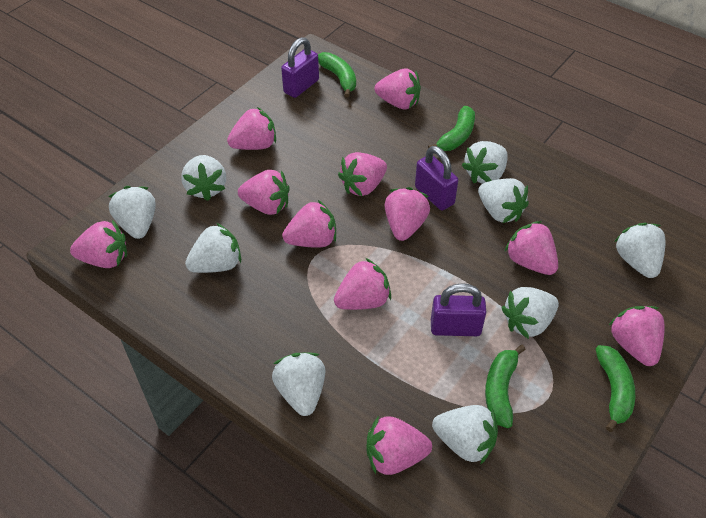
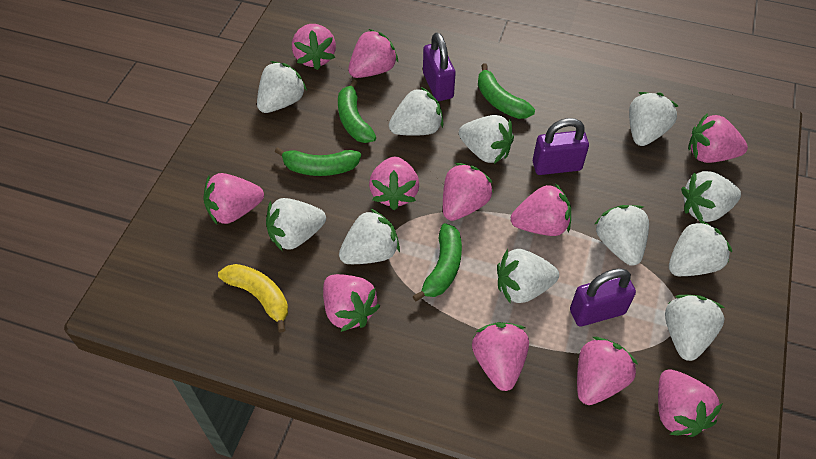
white strawberry: [108,186,155,239] [181,155,226,201] [185,223,241,273] [272,353,325,416] [432,405,498,465] [462,141,508,184] [478,178,529,223] [501,287,559,339] [614,223,666,278] = 9 -> [257,61,307,113] [266,198,326,250] [339,208,400,264] [389,86,443,136] [459,115,514,164] [497,249,559,304] [594,205,649,266] [629,92,678,146] [665,295,725,361] [669,219,732,276] [681,171,741,222] = 11
yellow banana: none = 0 -> [218,264,288,333] = 1

